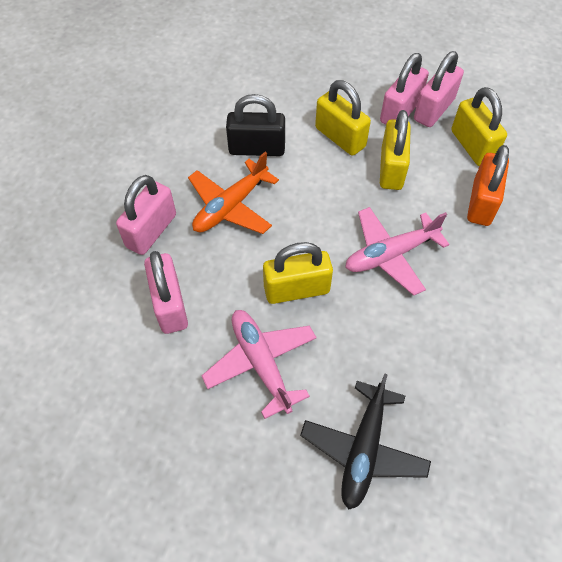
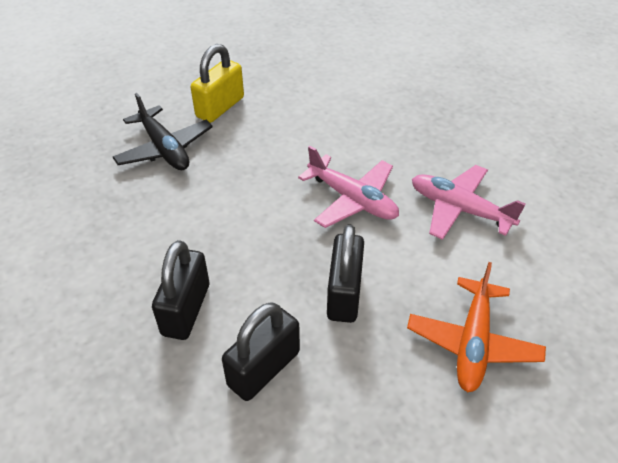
black padlock: [226,94,285,156] = 1 -> [152,240,209,340] [222,302,300,401] [327,224,364,323] = 3
orange padlock: [467,145,509,226] = 1 -> none = 0
pink padlock: [116,175,176,255] [144,251,188,334] [380,53,429,125] [414,51,464,127] = 4 -> none = 0
yellow padlock: [263,242,333,304] [315,80,371,156] [380,110,411,190] [451,87,507,166] = 4 -> [191,44,244,123] = 1

